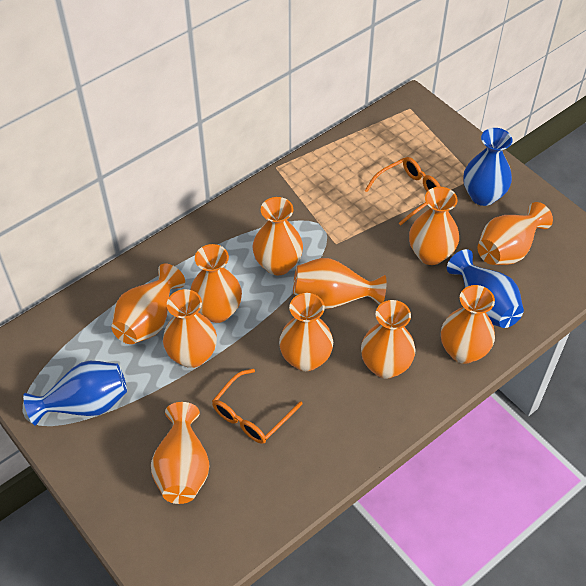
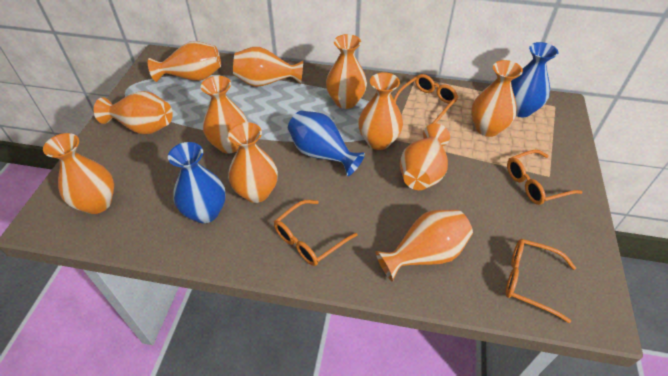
orange glasses: [212,369,302,444] [365,157,441,225] = 2 -> [274,200,357,266] [394,74,458,124] [506,239,576,323] [507,150,582,205] = 4

